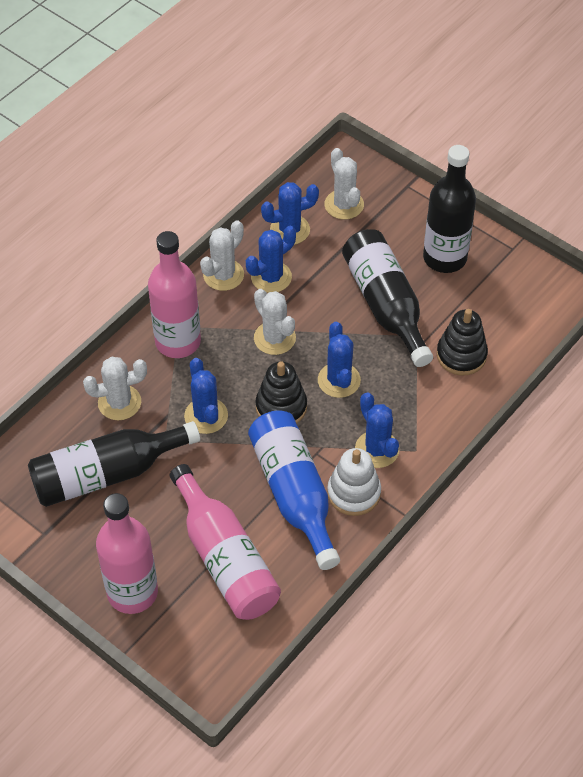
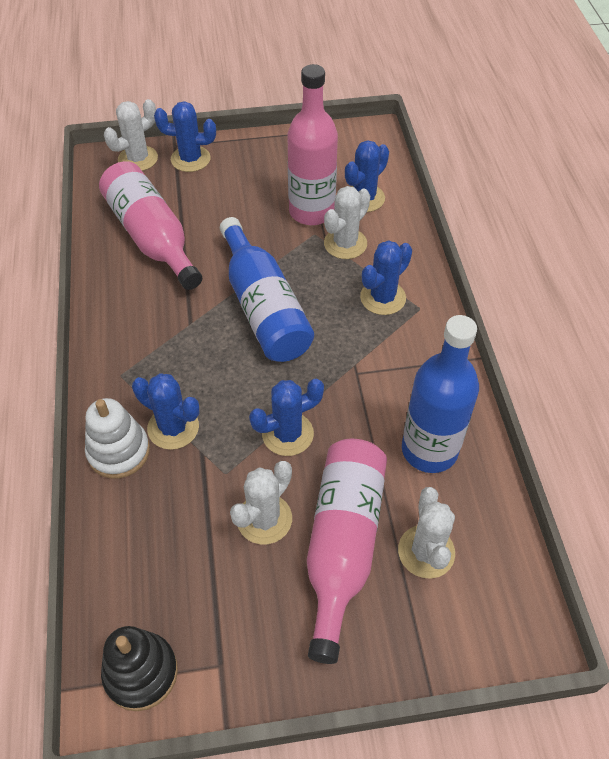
black bottle: [28,421,200,507] [342,229,433,367] [423,145,476,273] = 3 -> none = 0
black stacking toy: [256,361,307,424] [436,309,488,375] = 2 -> [101,626,178,711] = 1
blue bottle: [248,410,340,570] = 1 -> [220,217,314,362] [402,315,479,473] = 2

